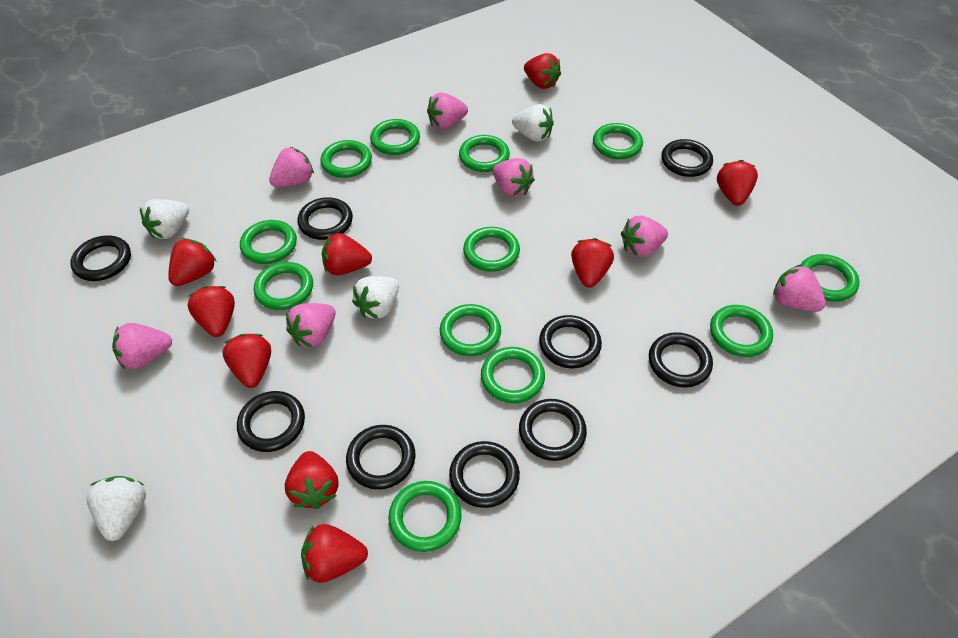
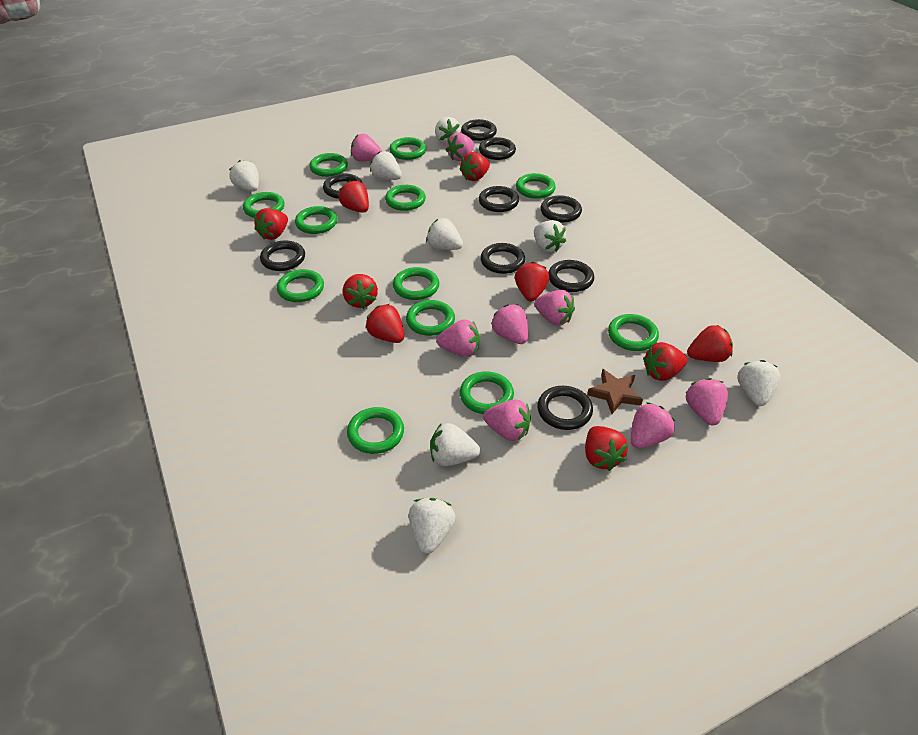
brown star: none = 0 -> [587,369,643,414] = 1
pink strawberry: [112,323,172,369] [269,147,314,188] [286,303,336,348] [427,92,468,130] [493,158,535,197] [621,215,668,257] [773,264,826,312] = 7 -> [351,134,382,162] [436,319,480,357] [446,133,475,161] [483,400,531,441] [491,304,528,344] [534,290,575,326] [631,402,675,448] [686,378,728,425] = 8
white strawberry: [87,476,146,541] [140,199,189,239] [352,276,399,319] [512,104,554,142] = 4 -> [229,160,259,192] [370,151,402,180] [409,498,455,554] [426,218,463,250] [430,423,480,466] [435,117,461,144] [534,220,566,252] [737,360,780,406] = 8

